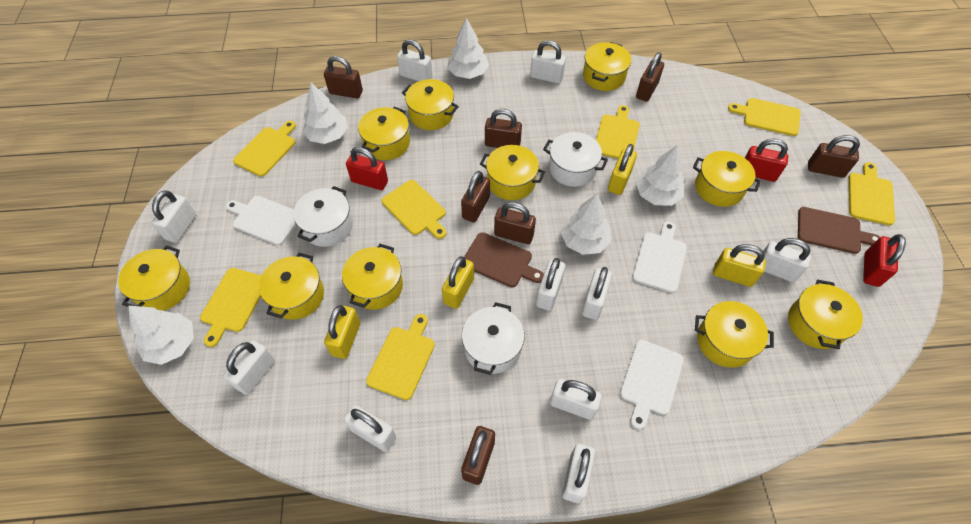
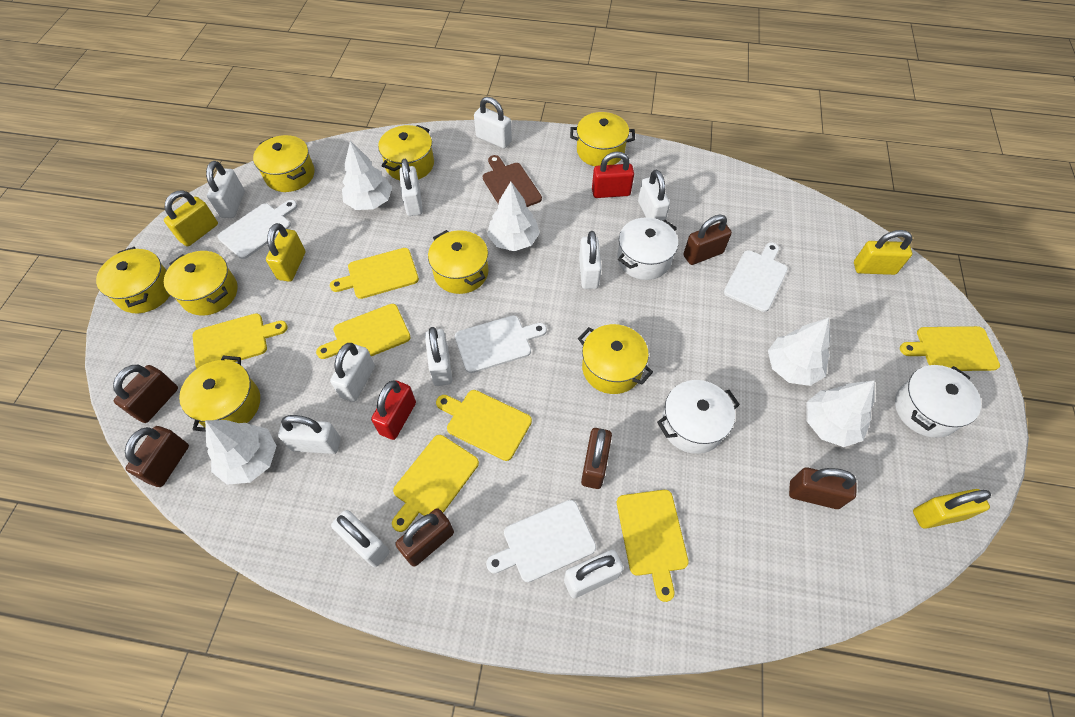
brown cutting board: [464,232,544,287] [798,207,880,254] = 2 -> [482,155,542,207] = 1
brown padlock: [324,56,363,98] [461,171,490,222] [461,426,495,485] [485,109,522,148] [494,202,536,244] [636,52,664,102] [808,135,860,178] = 7 -> [113,365,178,423] [125,426,189,487] [395,508,454,567] [581,428,612,489] [683,214,732,265] [789,467,856,509] = 6
red padlock: [346,147,388,190] [745,139,788,182] [863,234,906,287] = 3 -> [371,380,416,440] [592,151,634,198] = 2
white cutting board: [226,196,297,245] [620,340,684,430] [632,221,687,293] = 3 -> [218,200,297,259] [455,315,547,373] [486,500,596,582] [724,243,788,312] = 4
yellow pot: [118,245,190,311] [259,253,324,320] [342,244,403,310] [358,106,410,160] [402,79,459,130] [480,145,545,200] [583,42,631,91] [693,151,761,207] [695,301,774,368] [788,280,863,349] = 10 -> [96,247,170,313] [164,251,238,315] [179,356,260,432] [253,135,315,192] [378,125,434,180] [428,230,489,294] [570,112,635,166] [578,324,653,394] = 8

